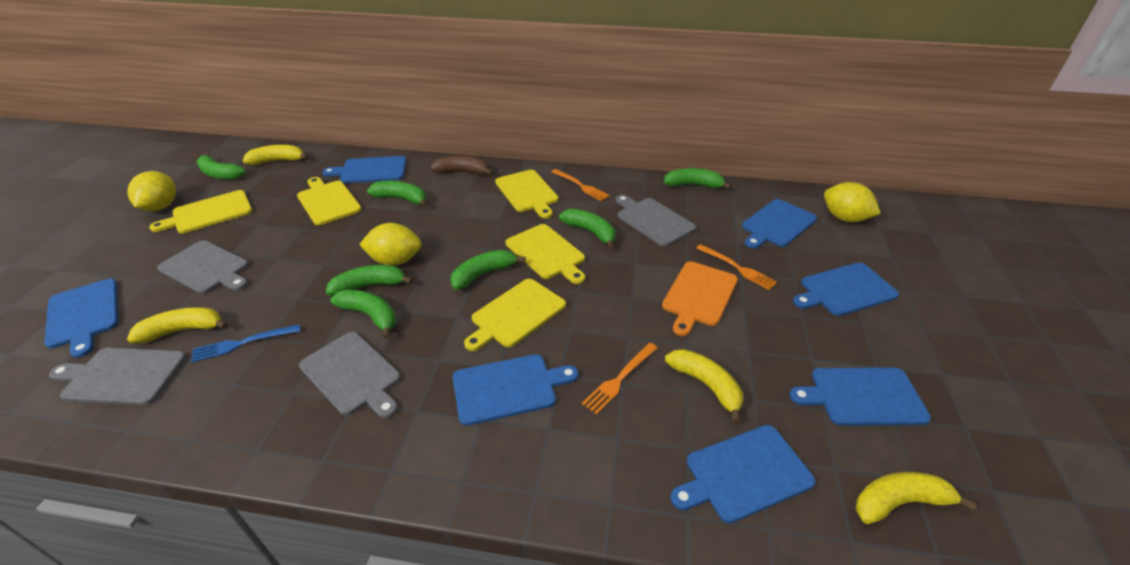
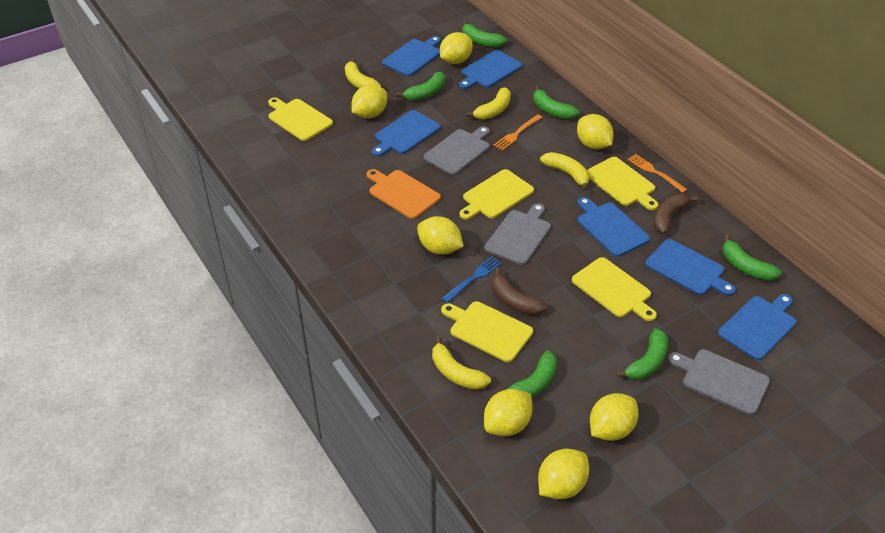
blue cutting board: [44,279,118,358] [322,156,406,183] [453,354,578,426] [670,425,815,523] [742,199,817,249] [789,368,931,426] [793,263,899,316] = 7 -> [372,110,441,156] [382,36,441,76] [459,50,522,89] [577,197,650,257] [645,239,736,296] [718,294,797,360] = 6
brown banana: [430,156,493,176] = 1 -> [492,268,547,316] [654,194,698,234] = 2
green banana: [196,153,245,180] [326,265,413,296] [331,289,396,339] [367,181,427,207] [450,250,526,290] [559,209,616,249] [664,168,732,189] = 7 -> [397,72,445,101] [462,21,507,47] [496,351,557,397] [533,86,580,119] [616,328,668,380] [723,235,782,281] = 6
grey cutting board: [49,348,186,405] [157,240,249,294] [299,332,401,418] [616,195,696,247] = 4 -> [423,126,490,175] [485,203,551,265] [667,349,770,415] = 3
orange fork: [551,169,610,201] [582,343,657,415] [696,244,777,290] = 3 -> [494,114,543,151] [628,154,688,193] = 2
yellow lemon: [127,171,176,211] [359,223,422,266] [824,182,881,222] = 3 -> [351,85,387,118] [417,216,464,255] [440,32,473,64] [484,389,533,436] [538,449,589,499] [577,114,614,149] [590,393,639,441] = 7

